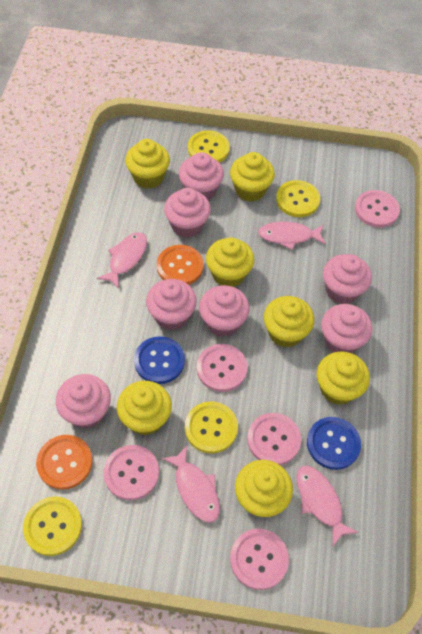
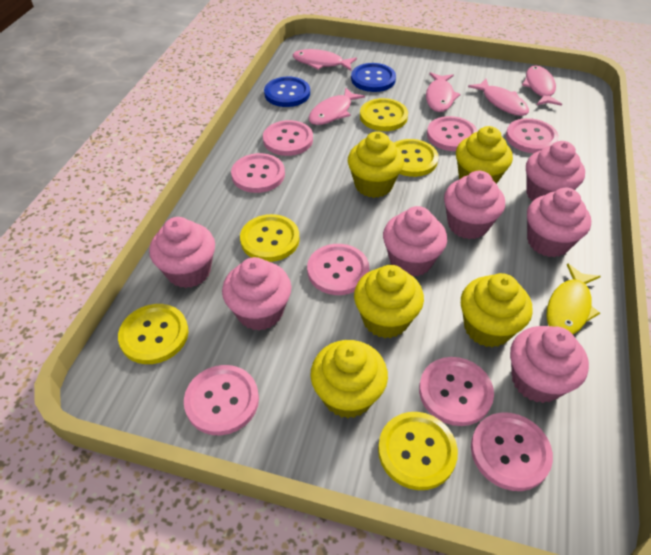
orange button: [36,435,92,490] [157,245,204,285] = 2 -> none = 0
pink button: [104,445,159,500] [197,344,248,392] [230,528,289,590] [247,413,301,465] [355,190,400,228] = 5 -> [184,365,259,435] [231,153,285,193] [263,120,313,156] [307,244,369,295] [419,357,494,426] [427,116,478,151] [471,412,553,491] [506,118,559,154] = 8
pink fish: [97,232,147,289] [162,446,220,523] [258,221,326,250] [297,465,359,546] = 4 -> [293,49,357,71] [308,87,365,125] [426,72,461,112] [468,79,529,116] [522,65,562,106] = 5
yellow button: [23,496,82,556] [185,401,238,454] [188,130,230,163] [276,180,320,217] = 4 -> [118,304,189,364] [240,214,300,262] [360,98,408,131] [378,412,458,490] [394,139,439,177] = 5
yellow cupcake: [117,381,172,435] [125,139,170,189] [206,238,254,287] [230,152,275,202] [235,460,293,517] [264,296,314,348] [317,351,370,405] = 7 -> [310,340,388,418] [348,131,404,198] [354,265,424,338] [456,126,513,184] [461,273,533,348] = 5
yellow fish: none = 0 -> [546,263,601,334] = 1

